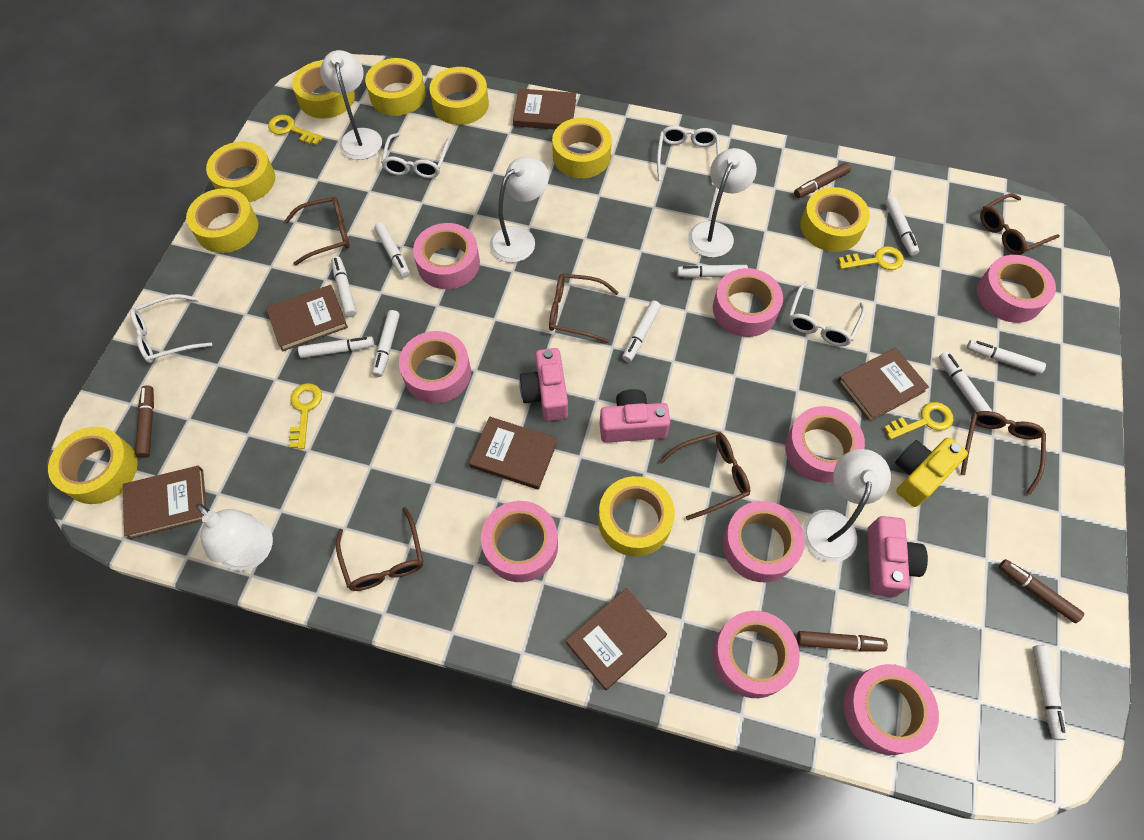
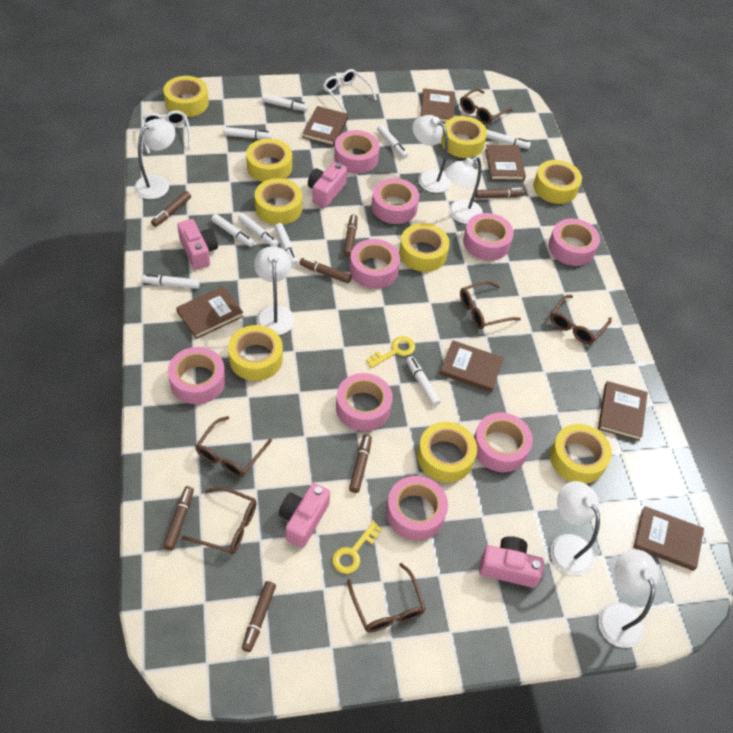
brown book: [122,466,206,539] [266,285,348,352] [469,417,557,490] [513,88,576,130] [566,588,667,690] [837,348,929,422] = 6 -> [176,286,244,339] [303,106,348,146] [420,88,455,123] [440,340,504,393] [485,144,526,181] [598,381,648,441] [633,506,704,571] = 7
brown marker: [135,386,154,458] [794,163,851,198] [797,631,888,651] [999,559,1084,623] = 4 -> [151,191,191,227] [163,486,194,550] [242,581,276,652] [299,258,352,284] [343,214,357,257] [349,434,372,493] [475,188,525,199] = 7
pink camera: [519,348,568,421] [600,389,670,443] [867,516,928,597] = 3 -> [177,219,218,270] [279,483,330,548] [308,162,347,208] [479,536,544,588] = 4
white glasses: [130,294,212,363] [381,133,450,178] [657,126,720,185] [788,281,866,346] = 4 -> [141,111,191,154] [323,69,377,113] = 2
white lamp: [196,503,273,571] [320,50,382,160] [490,157,549,263] [688,148,757,258] [803,449,891,562] = 5 -> [134,119,175,199] [254,246,294,335] [412,115,451,193] [445,156,483,224] [550,481,600,576] [598,550,660,648] = 6
white marker: [298,336,374,358] [331,256,356,317] [372,310,400,377] [374,222,410,278] [622,300,661,362] [677,265,748,278] [886,197,919,256] [939,352,992,412] [967,340,1046,374] [1033,645,1067,740] = 10 -> [142,274,200,289] [211,214,254,247] [223,127,272,139] [238,213,279,247] [262,94,308,111] [275,223,298,266] [377,124,408,159] [406,356,441,407] [486,130,531,149] = 9
yellow camera: [895,437,968,507] = 1 -> none = 0
yellow key: [268,115,323,145] [289,383,322,449] [838,246,904,270] [884,402,953,440] = 4 -> [332,521,382,574] [366,336,415,368] = 2

